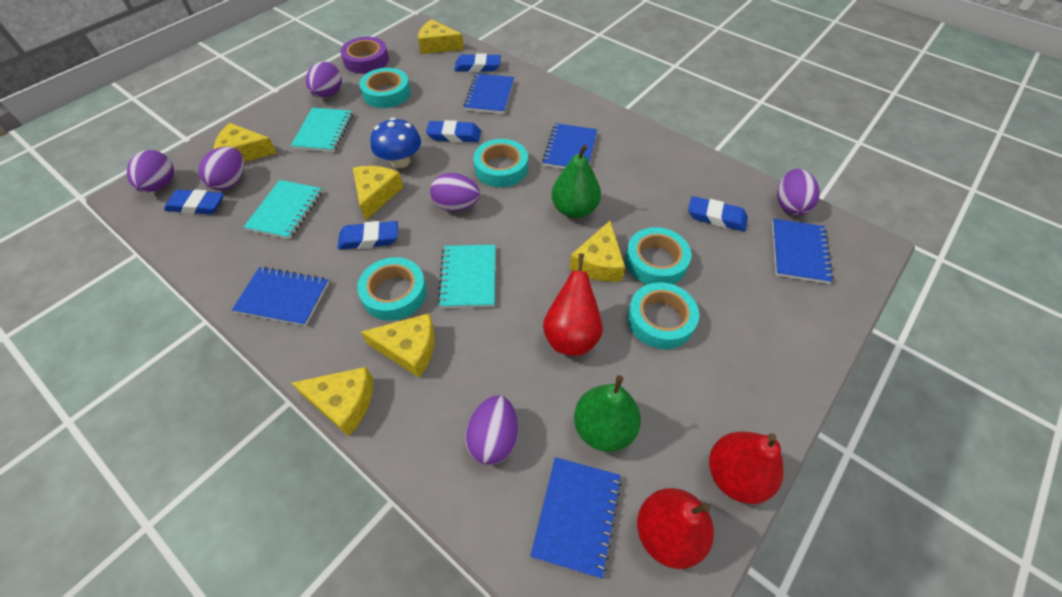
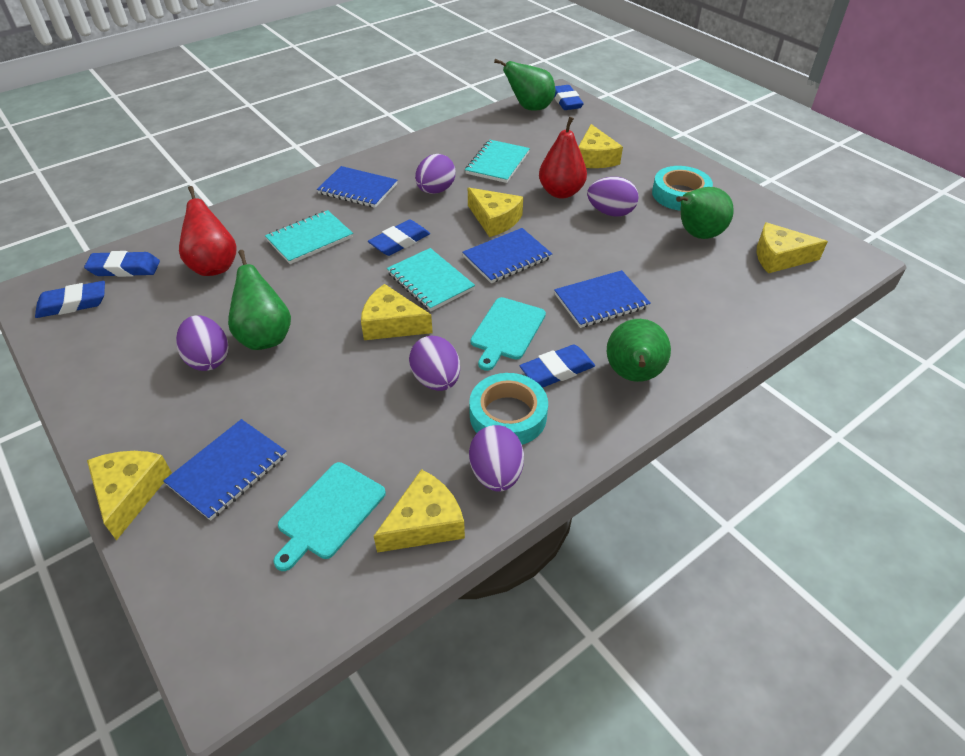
blue mushroom: [370,118,421,168] = 1 -> none = 0
blue notebook: [232,267,329,326] [464,74,514,114] [530,457,622,578] [542,123,597,169] [772,219,834,284] = 5 -> [163,419,287,521] [317,166,398,208] [462,228,552,283] [554,270,651,328] = 4
green pear: [552,145,601,218] [574,375,641,452] = 2 -> [228,250,291,350] [494,59,555,111] [607,319,671,382] [676,187,734,239] = 4
purple egg: [127,150,174,192] [199,147,244,190] [306,62,342,98] [430,173,480,211] [465,396,518,465] [777,169,820,215] = 6 -> [176,315,228,371] [409,336,460,391] [415,154,455,194] [469,425,524,492] [587,177,639,217] = 5
purple tape: [340,37,389,74] = 1 -> none = 0
red pear: [543,253,603,356] [637,488,714,569] [709,431,784,504] = 3 -> [179,186,237,276] [539,117,587,199] = 2
turquoise cutting board: none = 0 -> [273,462,386,571] [471,297,546,371] = 2
turquoise tape: [357,257,427,321] [359,68,411,108] [473,139,528,187] [625,227,691,284] [628,282,699,349] = 5 -> [469,373,548,445] [652,166,713,211] = 2

